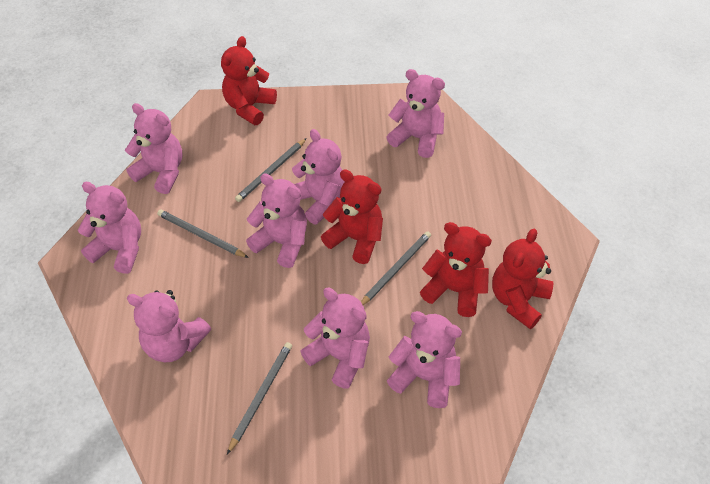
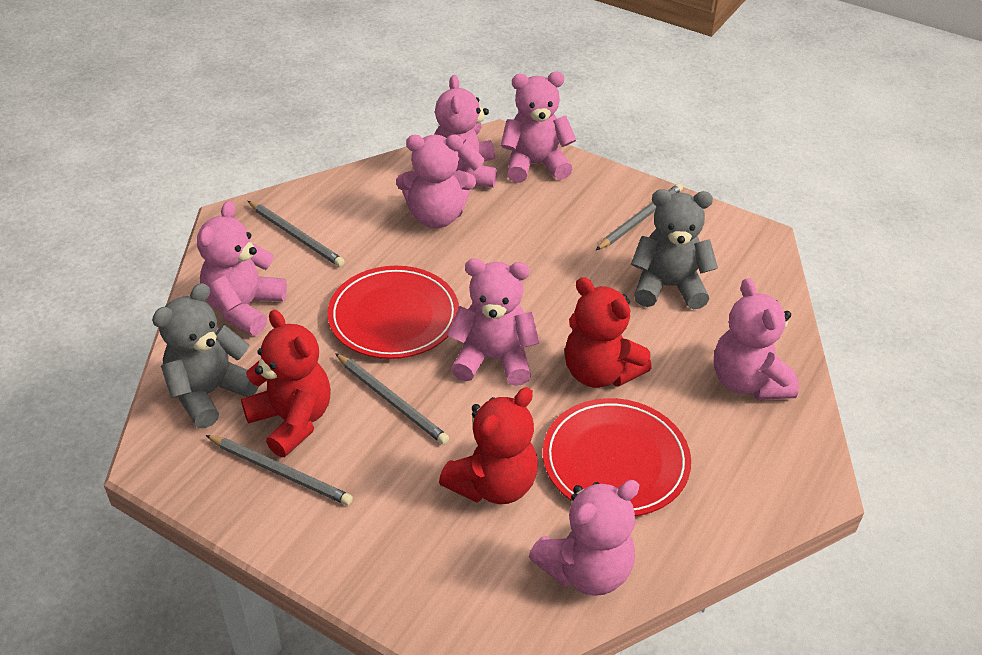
grey teddy bear: none = 0 -> [152,283,259,428] [631,189,718,310] = 2
pink teddy bear: [78,182,141,274] [125,103,183,194] [127,290,211,362] [246,173,307,268] [292,129,345,225] [300,288,370,388] [387,69,445,158] [387,311,462,408] = 8 -> [197,201,287,335] [396,135,476,228] [434,75,497,188] [447,259,539,386] [501,72,576,183] [529,480,639,596] [714,278,799,400] = 7
red plate: none = 0 -> [327,266,459,359] [543,398,691,516] = 2
red teddy bear: [221,36,277,125] [321,169,383,264] [420,222,492,317] [492,229,553,329] = 4 -> [241,310,331,457] [439,387,538,504] [565,277,652,388] = 3

